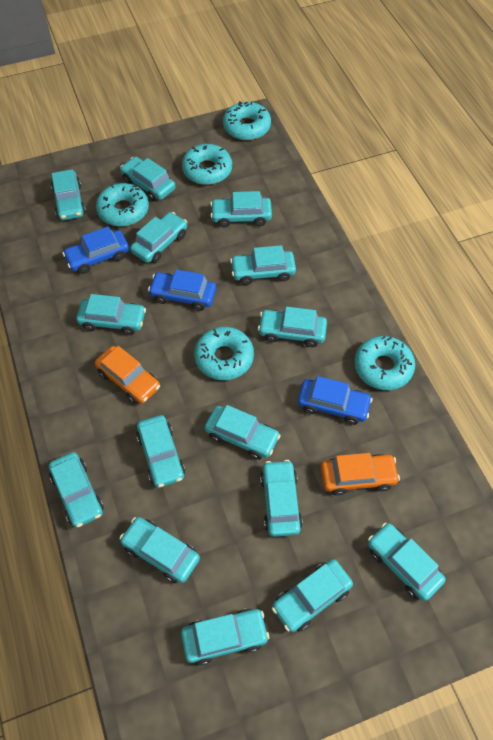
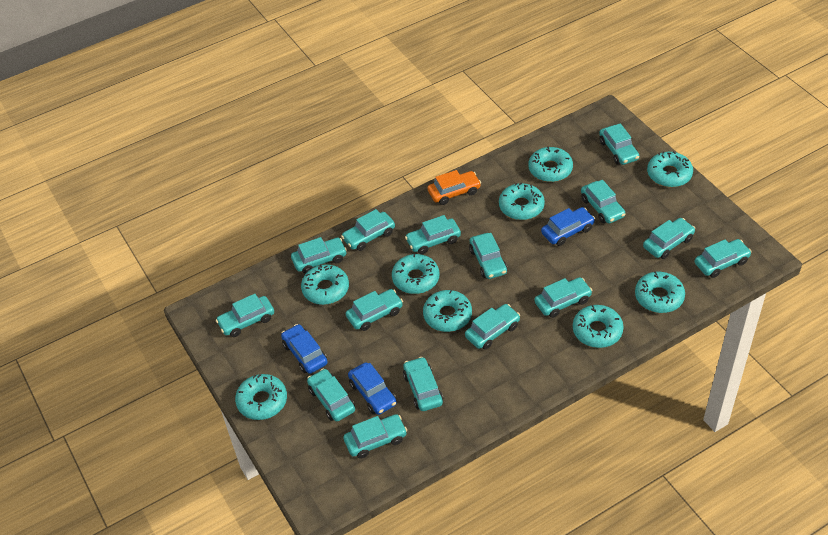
orange car: [95,346,160,404] [321,453,400,496] = 2 -> [428,170,481,205] = 1
turquoise donut: [96,183,149,227] [182,144,232,185] [194,327,254,380] [223,101,271,140] [354,336,415,390] = 5 -> [235,374,287,420] [301,264,349,305] [392,254,439,294] [423,290,472,332] [499,183,545,220] [528,146,573,182] [573,305,624,348] [635,271,685,313] [647,151,693,187] = 9

